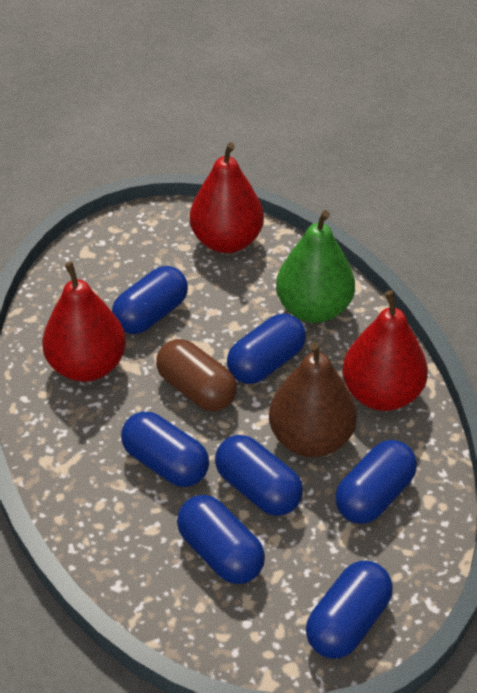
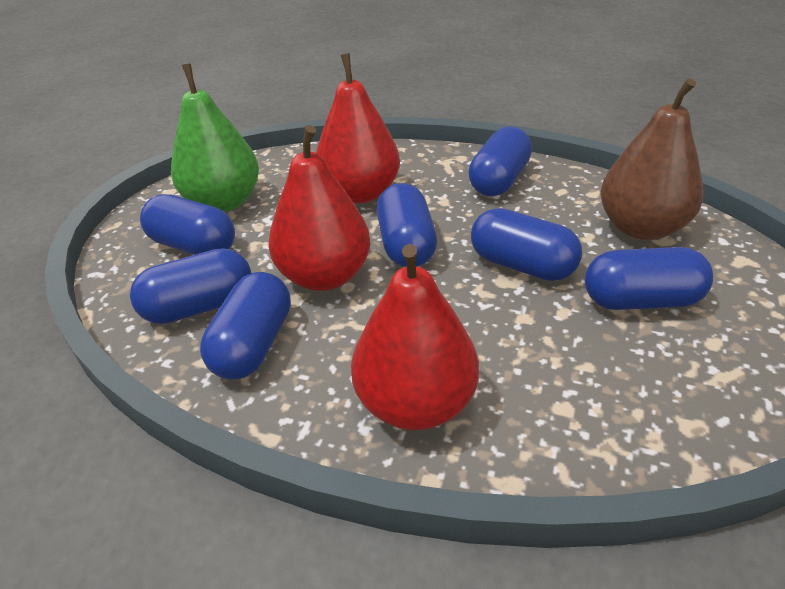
brown capsule: [156,339,237,411] = 1 -> none = 0

